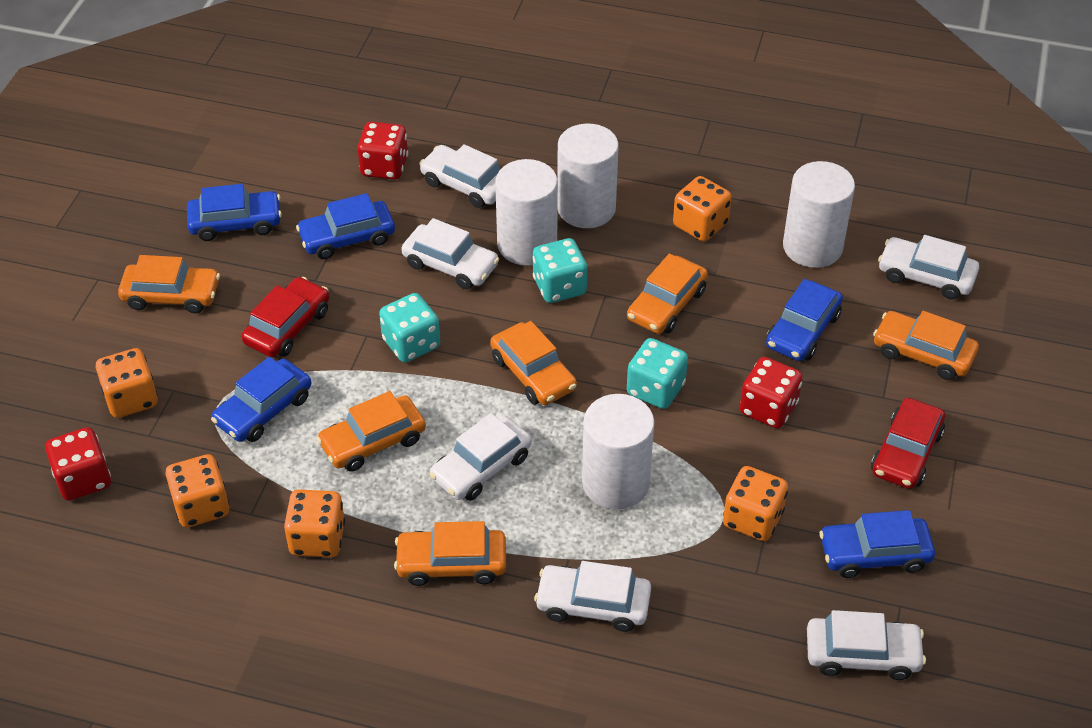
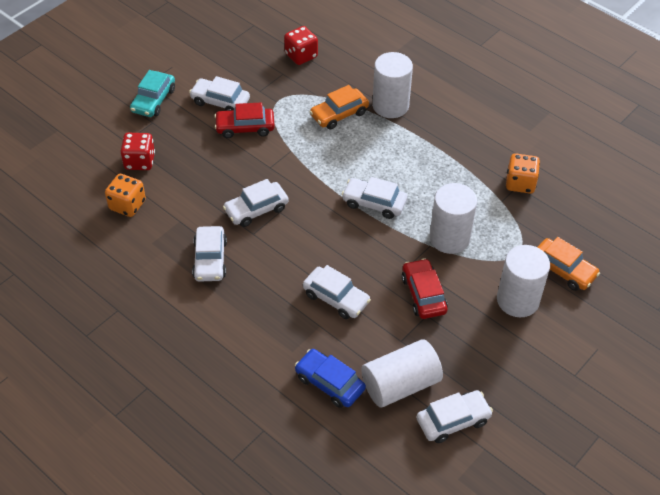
blue car: [187,184,282,241] [211,357,311,442] [296,193,395,259] [766,279,843,361] [819,510,935,578] = 5 -> [295,349,366,408] = 1
orange car: [118,255,220,313] [317,391,426,471] [394,521,506,586] [490,321,577,405] [627,254,708,334] [873,311,979,380] = 6 -> [310,85,369,129] [537,237,600,291] = 2
orange dice: [96,348,158,418] [165,454,229,527] [284,490,345,557] [673,176,732,242] [723,466,788,541] = 5 -> [105,174,146,217] [506,153,540,194] = 2
red dice: [45,427,111,501] [358,122,408,180] [740,357,803,428] = 3 -> [120,133,155,170] [284,26,318,65] = 2
turquoise car: none = 0 -> [130,70,175,117] = 1
turquoise dice: [379,293,440,362] [533,238,587,303] [627,338,688,409] = 3 -> none = 0

